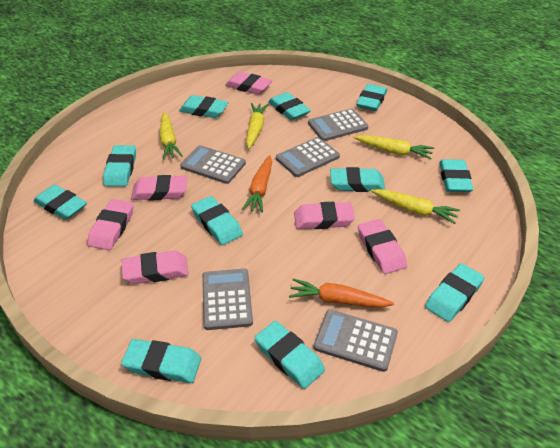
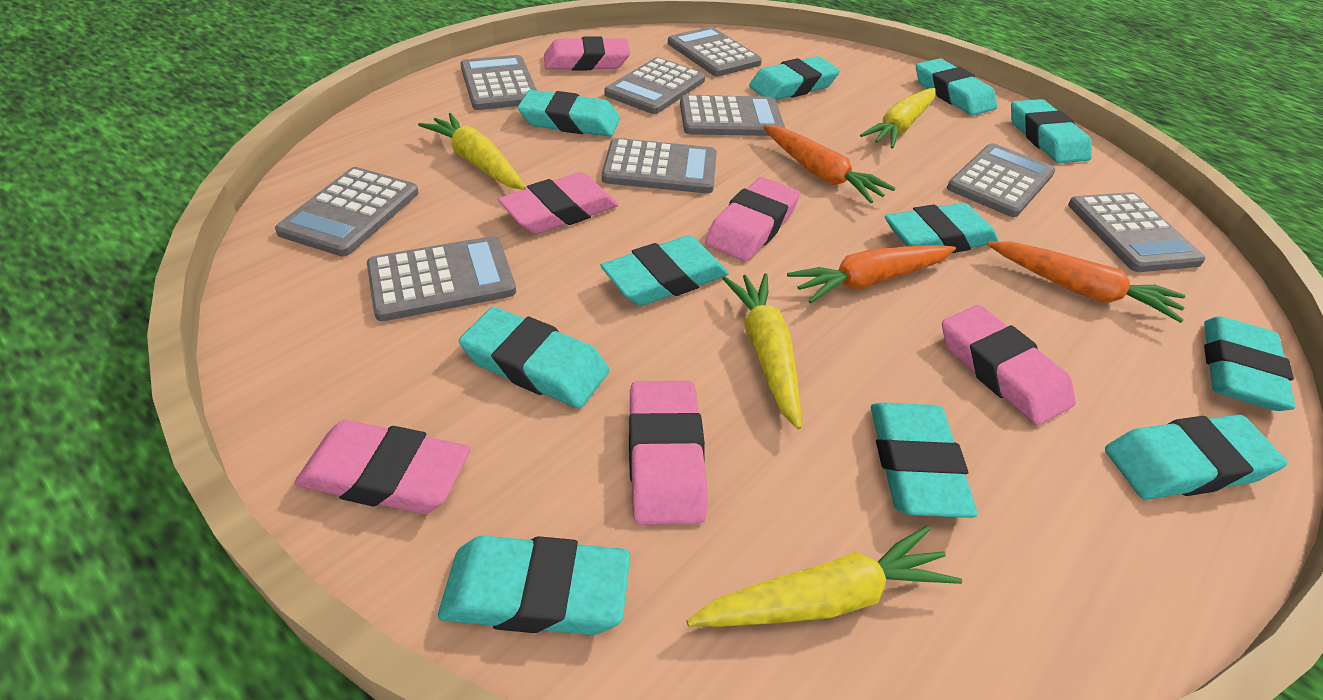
grey calculator: [180,145,246,184] [202,269,253,330] [276,137,340,177] [308,109,368,141] [313,310,398,372] = 5 -> [275,167,419,256] [367,236,516,321] [460,55,537,110] [602,138,717,193] [605,57,705,114] [668,27,762,76] [680,95,785,136] [947,143,1055,217] [1068,192,1205,272] = 9
orange carrot: [242,155,272,212] [289,279,394,308] = 2 -> [763,125,896,203] [787,245,956,304] [987,242,1185,323] = 3

